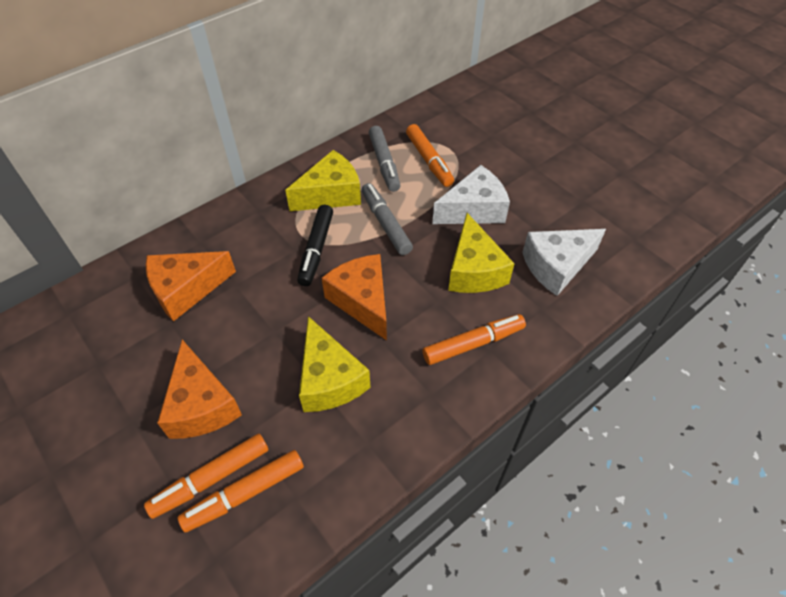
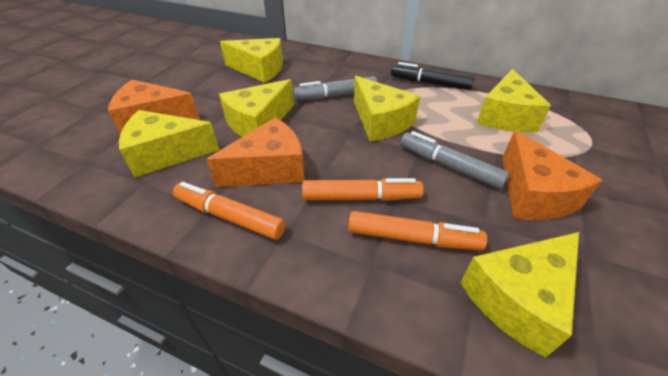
orange marker: [144,434,268,519] [178,450,304,533] [406,124,454,187] [422,314,526,365] = 4 -> [173,182,286,240] [302,178,424,201] [348,211,487,250] = 3
white cheese: [432,165,510,224] [522,229,606,296] = 2 -> none = 0
yellow cheese: [285,150,361,211] [299,316,371,412] [448,213,515,293] = 3 -> [119,110,219,177] [219,79,294,137] [220,38,283,83] [354,76,420,141] [461,232,579,358] [477,69,551,132] = 6

